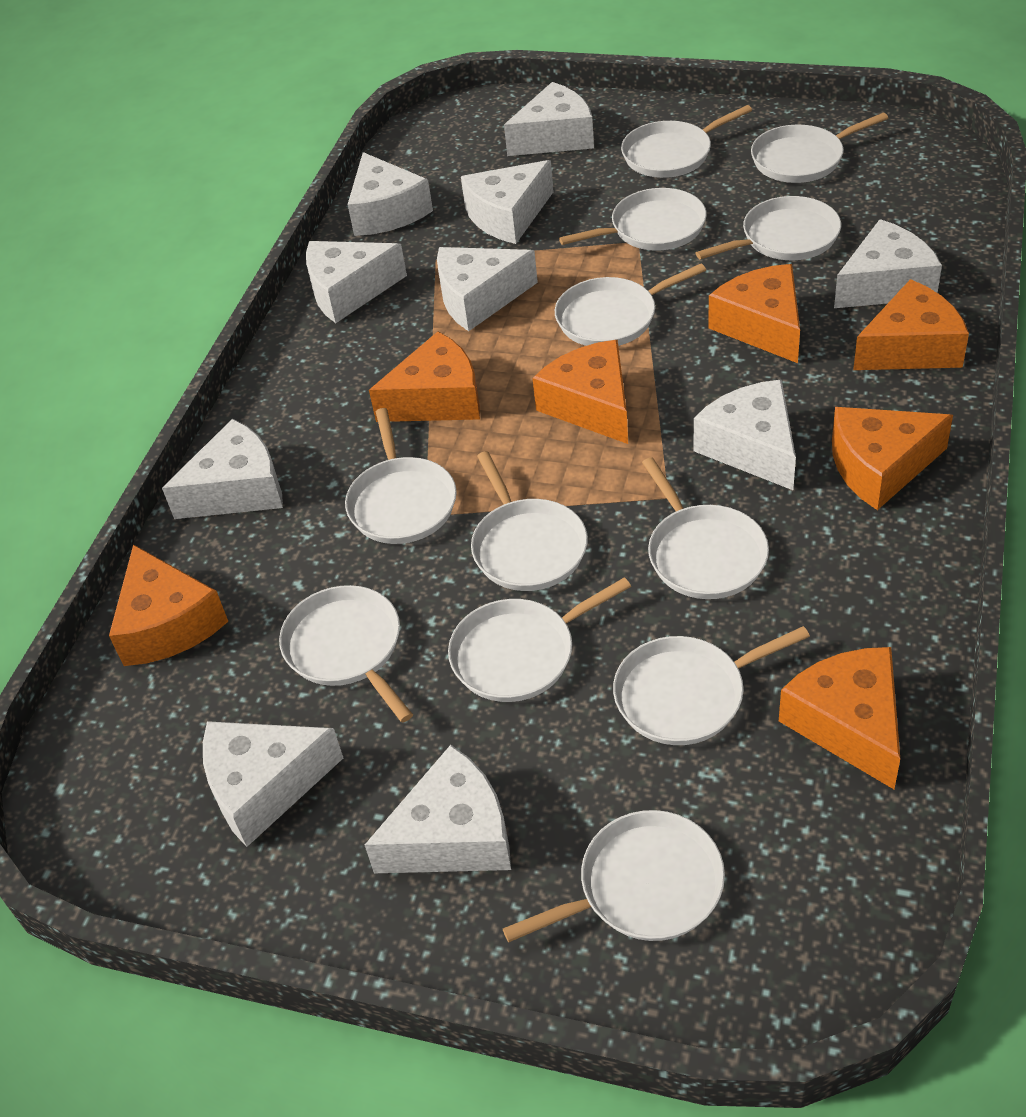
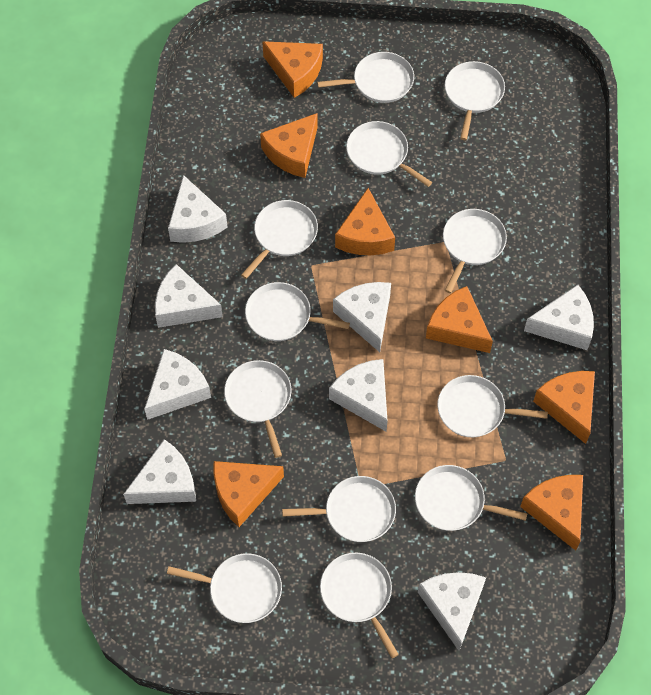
white cheese: [162,419,283,519] [203,721,343,847] [306,241,407,323] [347,152,433,236] [365,745,511,873] [437,247,538,331] [461,160,553,244] [504,82,594,156] [694,380,796,490] [834,219,942,308] = 10 -> [123,439,196,504] [144,349,211,420] [155,264,223,328] [168,175,228,243] [329,359,388,432] [333,282,391,352] [418,572,486,651] [524,285,594,350] = 8

